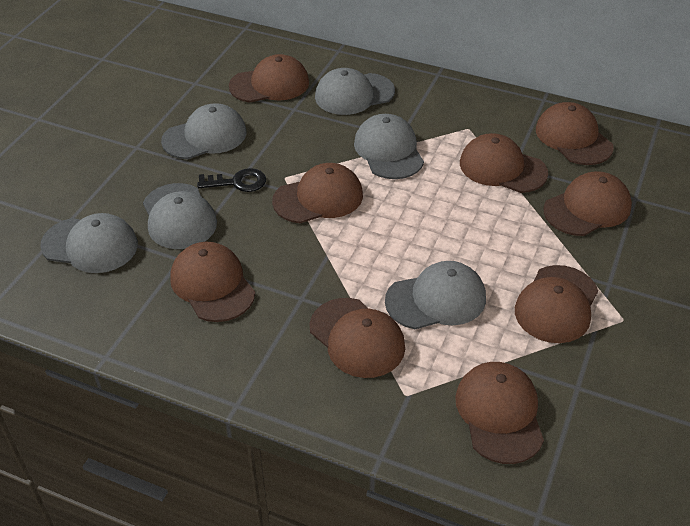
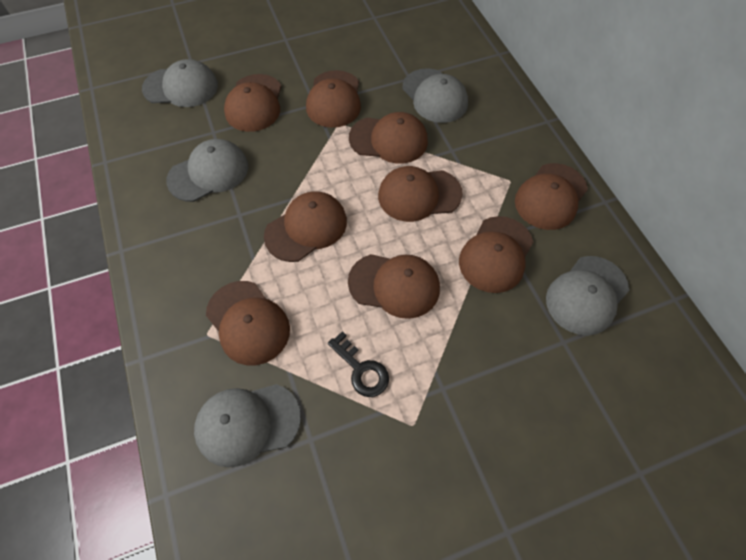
grey cap: [40,213,138,273] [143,183,217,249] [161,103,247,159] [315,68,395,115] [354,114,424,179] [385,261,486,329] = 6 -> [142,59,218,107] [166,139,248,202] [194,384,301,467] [402,68,468,123] [546,256,629,336] = 5

